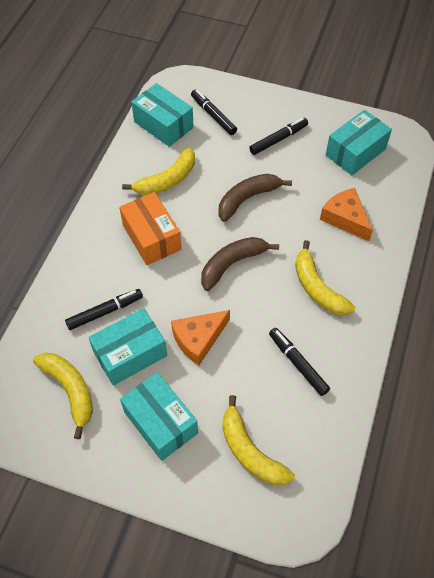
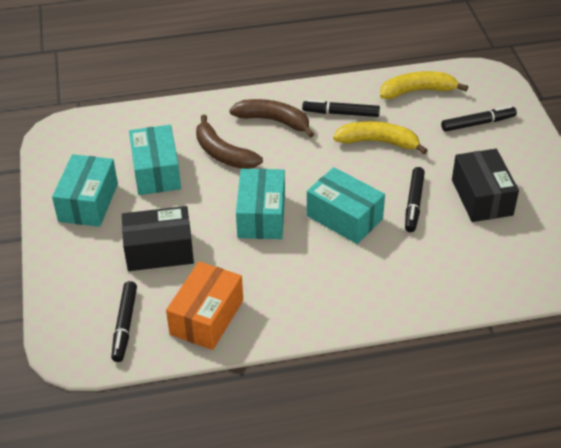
black box: none = 0 -> [122,206,194,271] [452,149,519,222] = 2
orange cheese: [171,310,230,365] [320,188,373,241] = 2 -> none = 0
yellow banana: [33,353,93,439] [122,148,195,195] [222,395,295,485] [295,240,355,315] = 4 -> [333,121,428,154] [380,71,468,99] = 2

